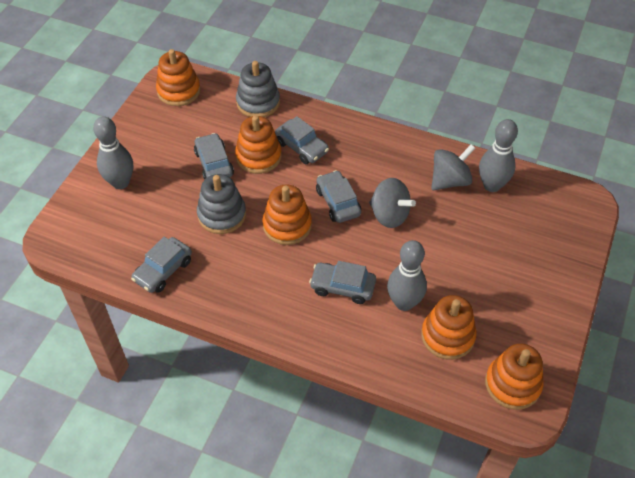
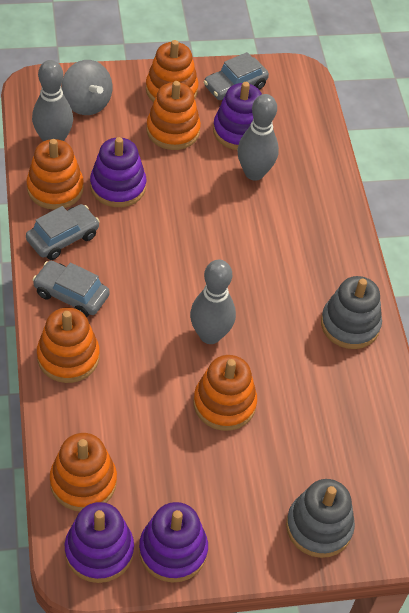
grey car: [131,237,192,293] [194,133,234,179] [275,116,329,164] [309,261,376,304] [316,170,361,223] = 5 -> [26,204,100,260] [32,261,110,317] [204,52,269,101] = 3
grey spinning top: [369,178,416,228] [431,144,476,190] = 2 -> [62,60,112,115] = 1
orange stacking toy: [156,49,201,106] [235,115,282,174] [262,184,312,245] [421,295,477,360] [485,344,543,410] = 5 -> [27,139,84,210] [37,308,100,383] [50,433,117,511] [146,40,198,102] [146,81,201,150] [193,355,257,431] = 6
purple stacking toy: none = 0 -> [65,502,134,583] [90,137,146,207] [139,502,208,583] [213,82,262,150] = 4

